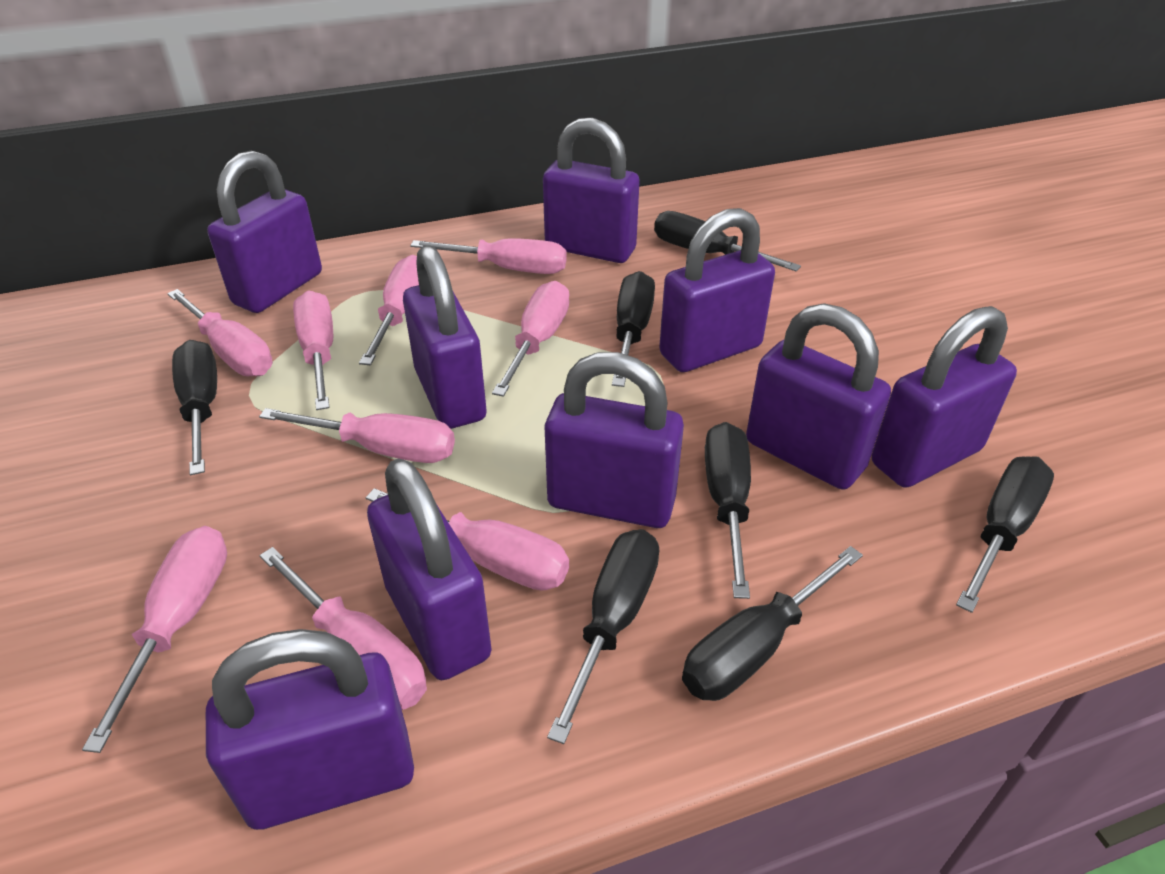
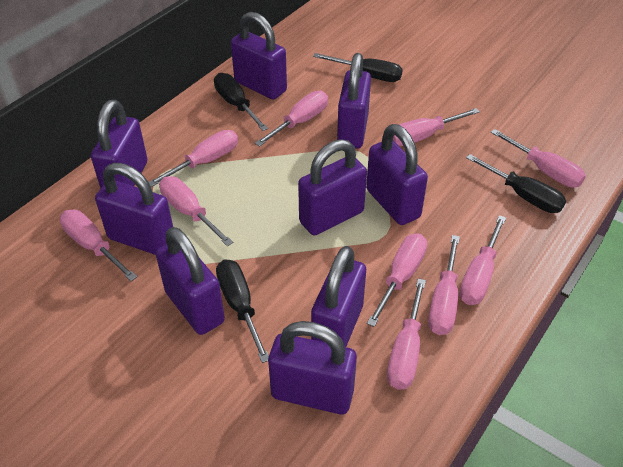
black screwdriver: [172,340,217,475] [547,529,659,744] [612,271,655,387] [654,211,801,272] [682,546,863,701] [705,422,751,599] [956,456,1054,613] = 7 -> [214,73,268,131] [216,259,269,363] [313,53,403,82] [466,154,566,213] = 4
pink screwdriver: [82,526,227,753] [167,289,273,376] [259,408,455,463] [259,547,427,710] [293,290,333,410] [359,255,419,365] [366,488,569,591] [410,238,567,274] [492,281,570,397] = 9 -> [60,209,137,281] [149,130,238,187] [159,176,233,246] [255,91,328,147] [367,234,427,327] [387,279,426,390] [393,108,480,146] [428,235,460,335] [459,215,506,305] [491,129,586,187] = 10

